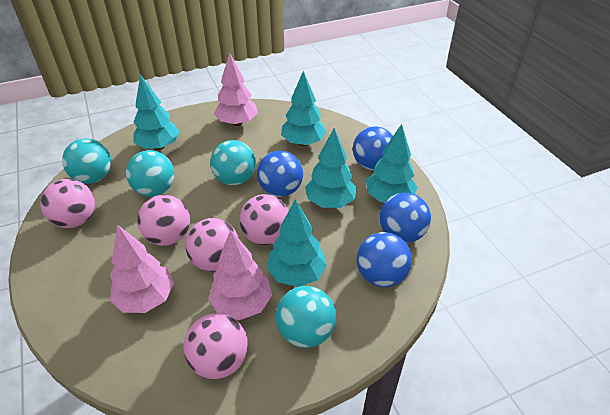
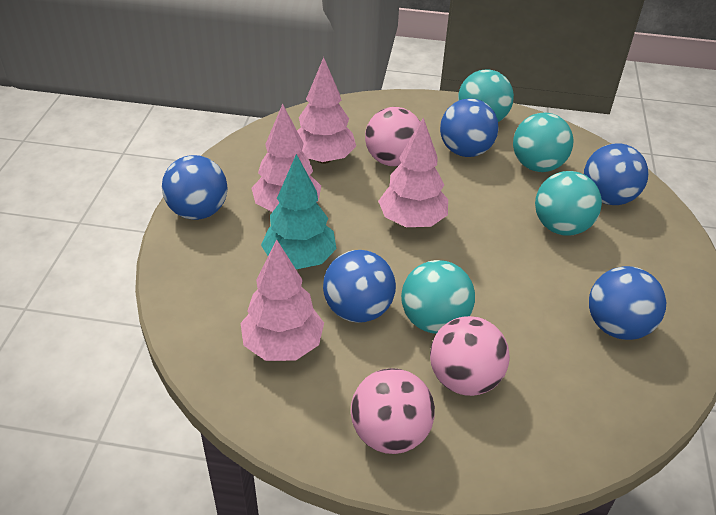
blue ball: [257,150,303,197] [353,126,393,170] [357,232,412,287] [380,193,431,243] = 4 -> [162,155,227,220] [323,250,396,323] [440,98,499,157] [584,143,648,205] [589,266,666,340] = 5
pink ball: [40,179,95,228] [137,195,190,246] [183,313,248,379] [185,218,239,272] [239,194,289,245] = 5 -> [351,368,435,454] [365,107,420,166] [430,316,510,396] = 3
pink tree: [110,224,174,313] [208,230,272,320] [214,52,258,126] = 3 -> [241,239,324,361] [251,104,321,212] [297,57,356,164] [378,118,448,227] = 4
turquoise tree: [133,74,180,150] [267,199,327,287] [281,71,327,146] [305,128,357,208] [366,124,417,203] = 5 -> [261,154,337,269] = 1

